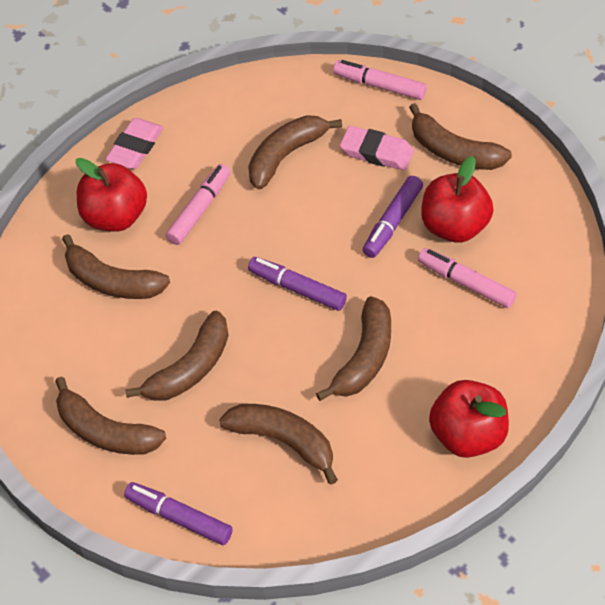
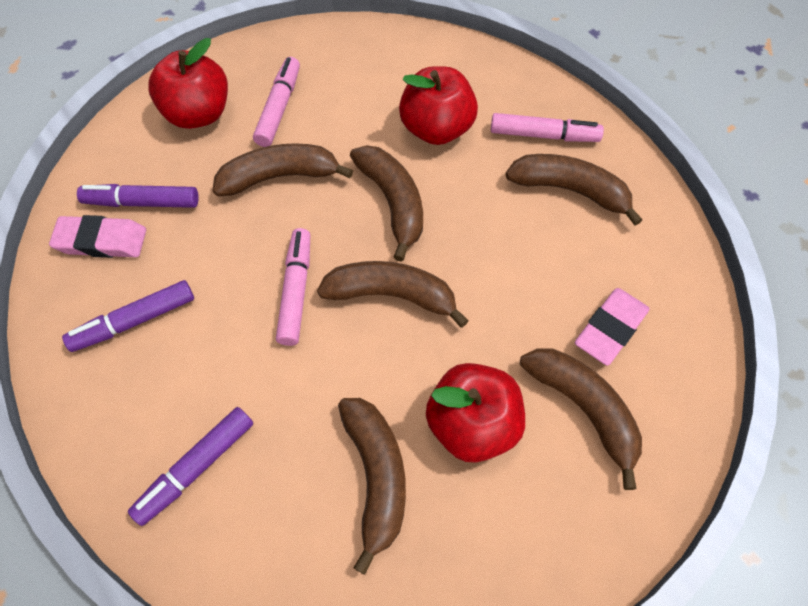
brown banana: [55,377,166,455] [62,234,170,299] [125,311,228,401] [219,404,338,485] [248,115,342,190] [316,296,391,401] [409,103,512,170] = 7 -> [213,143,353,197] [317,261,469,328] [338,398,406,575] [350,145,423,262] [505,154,642,226] [520,348,642,490] = 6

